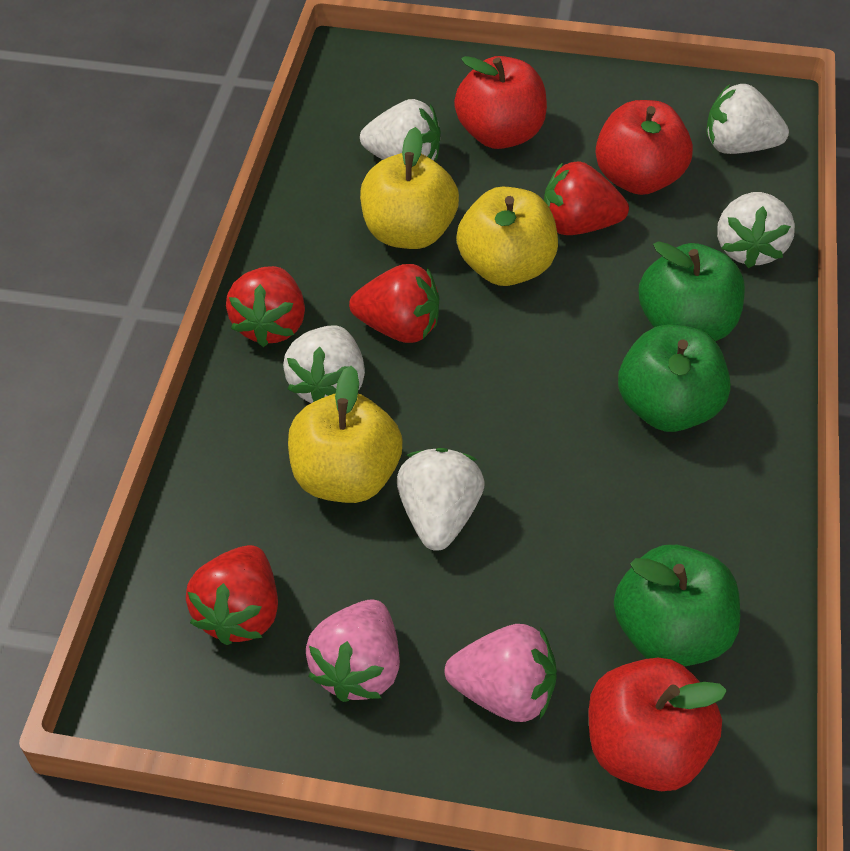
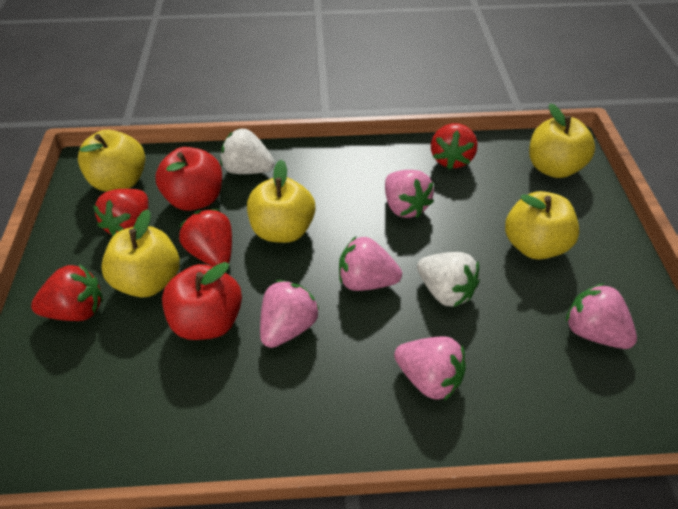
green apple: [614,545,740,667] [618,324,731,432] [638,241,745,341] = 3 -> none = 0
pink strawberry: [306,599,400,702] [445,624,557,722] = 2 -> [260,280,319,348] [339,236,402,291] [385,170,434,218] [394,336,466,401] [566,283,637,349] = 5
red apple: [454,56,547,149] [589,658,727,791] [596,100,693,195] = 3 -> [155,147,222,211] [162,262,242,340] = 2
white strawberry: [283,326,365,403] [360,99,441,161] [397,448,485,551] [706,84,789,154] [717,192,795,268] = 5 -> [220,128,275,174] [417,252,480,307] = 2
yellow apple: [288,366,403,503] [360,127,459,249] [456,187,558,286] = 3 -> [78,130,145,192] [101,209,180,297] [247,159,315,243] [505,191,579,260] [529,104,595,178] = 5

